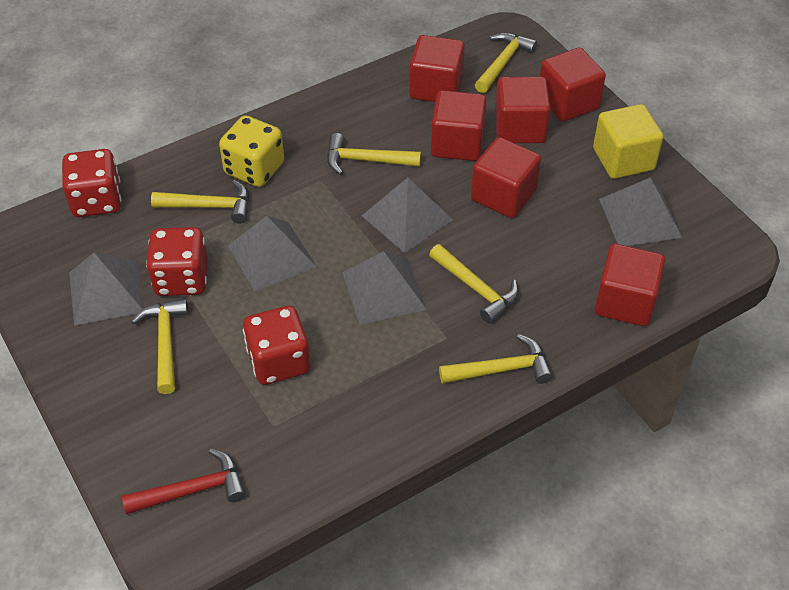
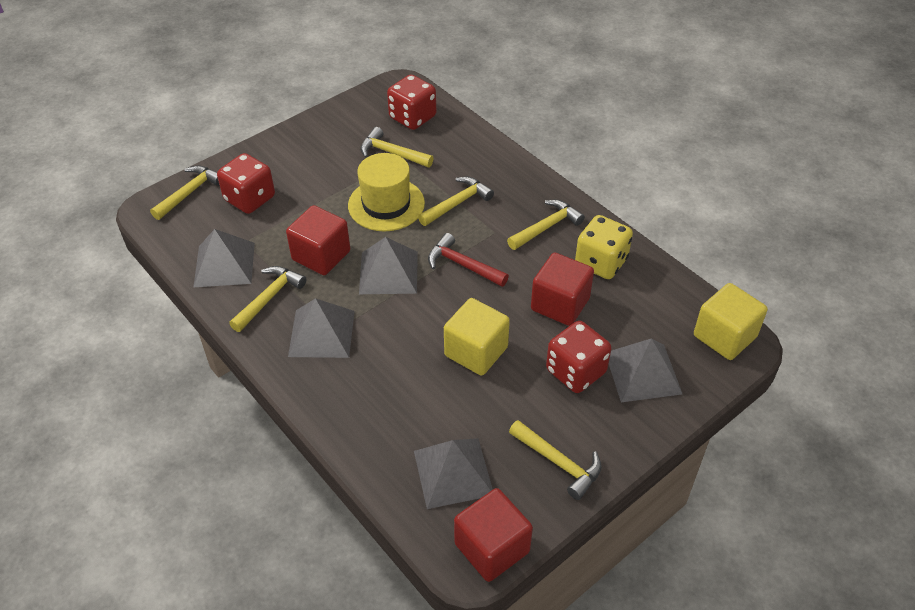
red cube: [409,35,465,102] [431,90,486,161] [471,137,541,218] [495,77,550,143] [540,47,606,122] [595,244,665,326] = 6 -> [286,205,350,275] [454,488,533,582] [531,253,594,326] = 3
yellow cube: [593,104,663,179] = 1 -> [444,298,510,376] [694,283,768,360] = 2
yellow hat: none = 0 -> [348,153,425,231] = 1

